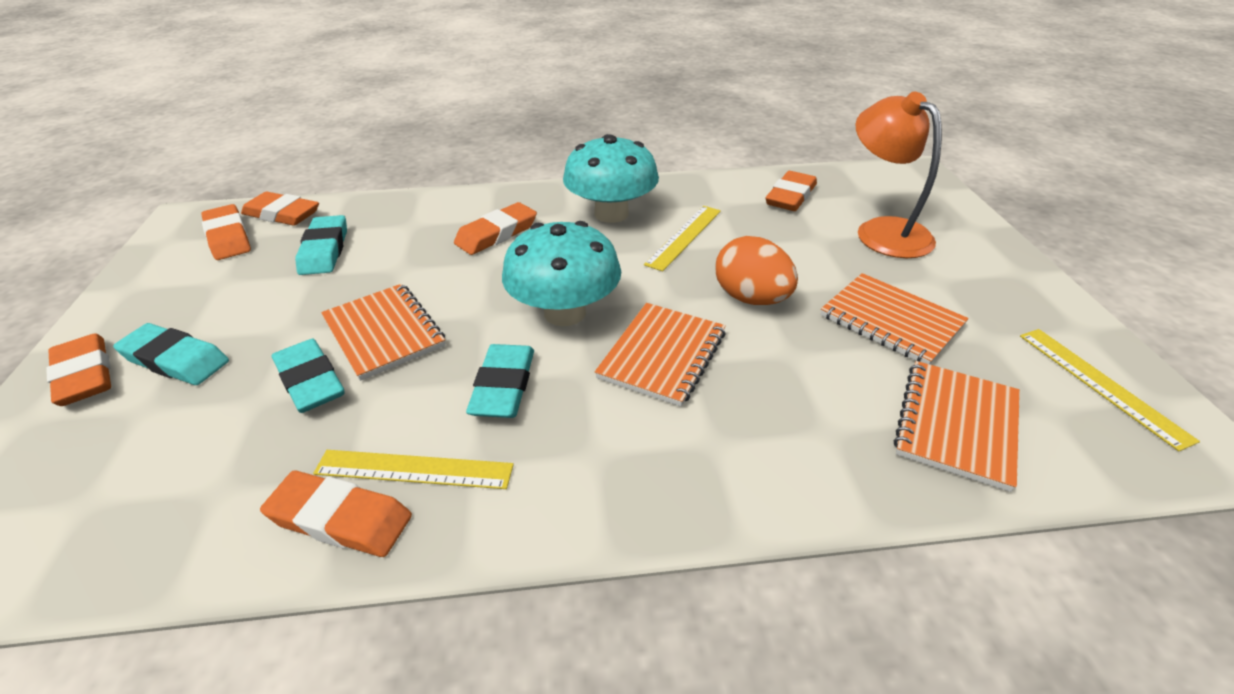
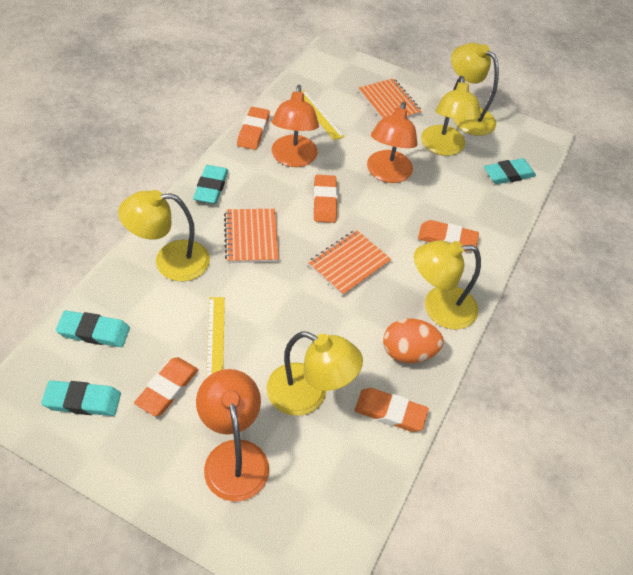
orange eraser: [46,333,111,406] [201,204,251,260] [241,192,319,226] [260,471,412,557] [454,202,537,255] [765,171,817,211] = 6 -> [134,357,198,416] [237,107,270,150] [313,175,338,223] [355,388,429,432] [418,220,479,252] = 5
orange lamp: [855,92,942,258] = 1 -> [196,369,269,502] [272,85,319,167] [367,101,418,183] = 3
orange notebook: [321,284,446,381] [595,303,726,407] [820,273,969,364] [894,361,1020,492] = 4 -> [224,209,279,263] [308,230,392,296] [359,78,422,119] = 3
turquoise mushroom: [502,221,621,326] [563,134,659,223] = 2 -> none = 0
yellow lamp: none = 0 -> [118,190,210,281] [266,331,363,416] [414,240,481,330] [421,76,481,156] [451,43,499,136] = 5
yellow ruler: [313,450,514,489] [644,206,721,271] [1020,329,1200,451] = 3 -> [206,297,225,378] [301,90,345,140] = 2

